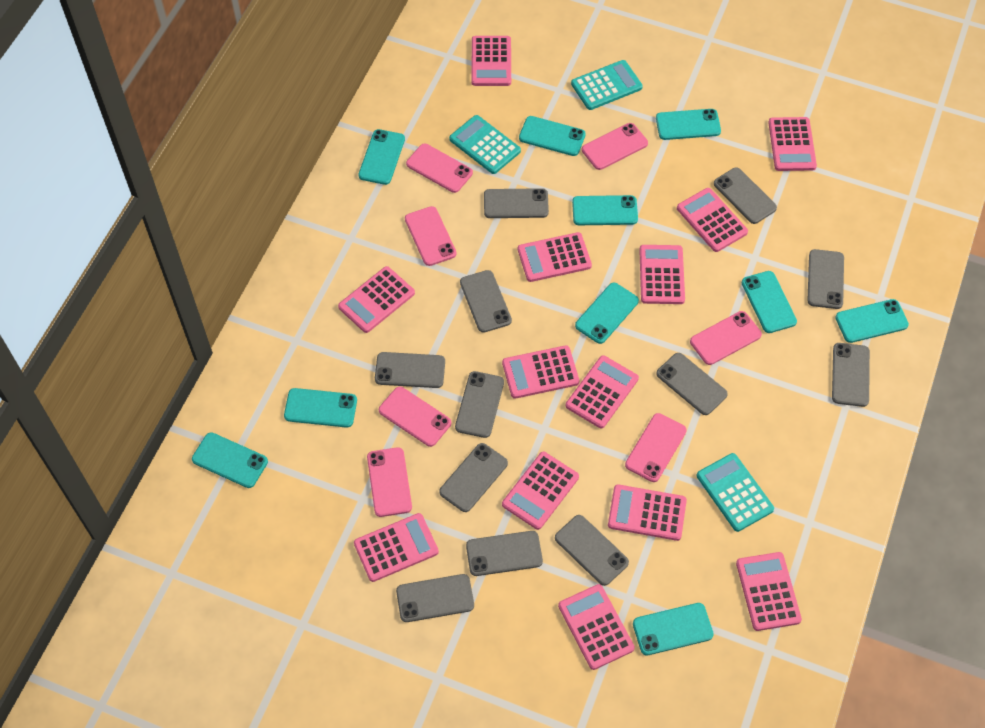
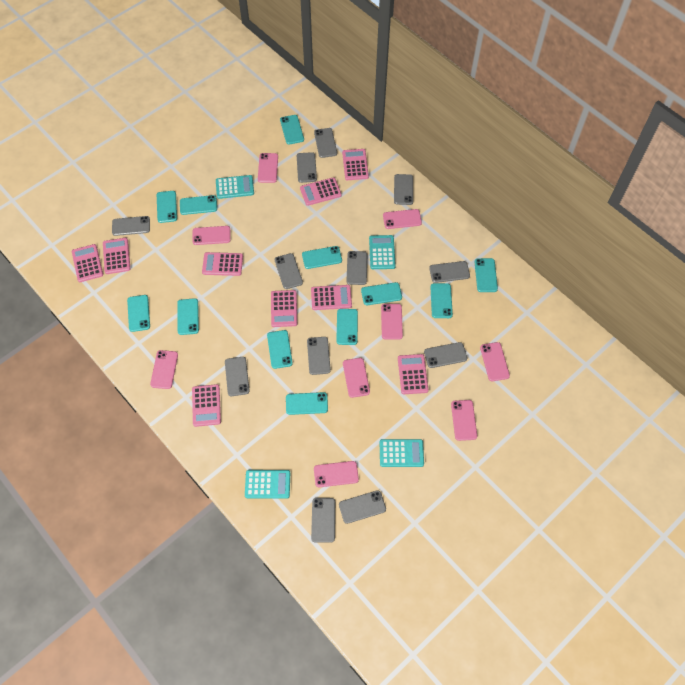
pink calculator: [338,266,415,333] [354,513,439,582] [471,36,511,86] [502,345,579,399] [502,452,579,530] [518,232,592,282] [558,584,635,670] [566,355,639,429] [608,484,687,541] [639,245,685,304] [677,188,748,252] [736,552,802,631] [768,117,817,171] = 13 -> [72,244,103,282] [103,238,130,274] [192,384,221,427] [202,252,243,276] [271,290,297,327] [300,177,342,206] [311,285,352,310] [342,149,369,180] [398,354,428,394] = 9
pink phone: [367,447,412,517] [379,386,451,447] [405,206,457,266] [406,144,473,193] [582,123,648,170] [625,413,687,482] [690,311,762,365] = 7 -> [150,350,178,389] [193,226,231,245] [258,153,278,183] [314,461,359,487] [343,358,370,398] [381,304,403,340] [383,209,422,229] [451,400,477,441] [480,342,510,381] = 9
turquoise calculator: [449,115,521,174] [571,60,643,110] [697,453,774,532] = 3 -> [216,175,254,199] [245,470,290,499] [369,235,396,269] [380,439,424,467] = 4
turquoise phone: [192,432,268,488] [284,388,357,428] [358,129,405,185] [519,116,586,156] [572,195,638,225] [575,283,639,344] [633,603,714,655] [656,109,721,140] [742,271,797,333] [835,299,909,343] = 10 -> [127,295,150,332] [157,191,177,223] [177,298,199,335] [180,195,217,215] [267,330,293,369] [280,115,304,145] [286,392,328,415] [302,246,342,269] [336,309,358,345] [361,282,402,305] [430,283,453,318] [474,258,498,292] = 12

